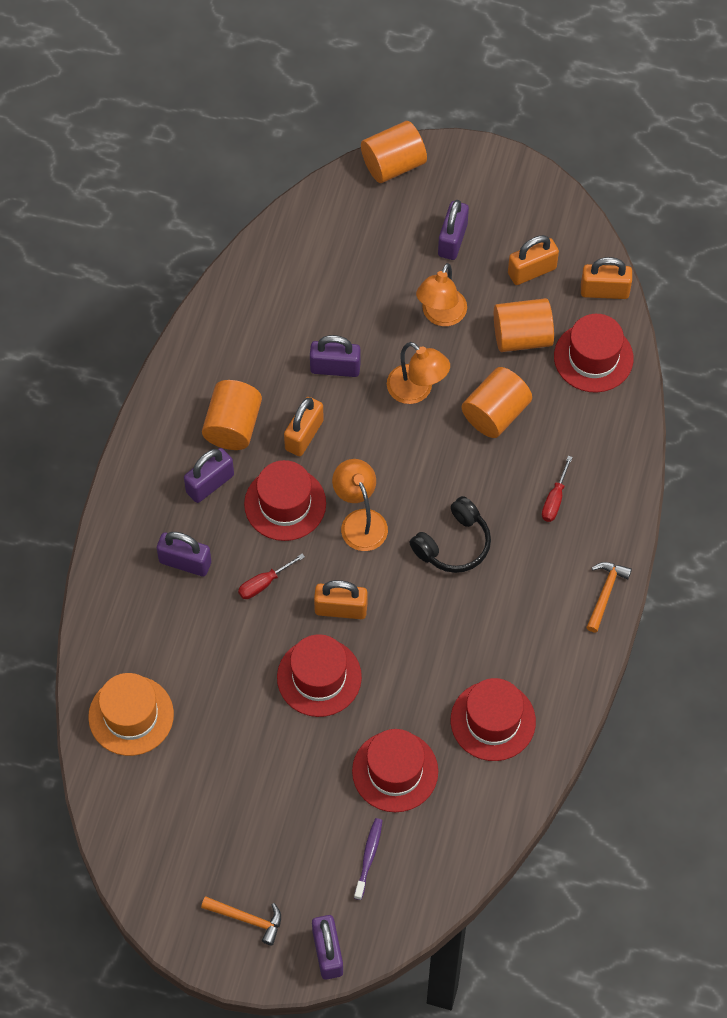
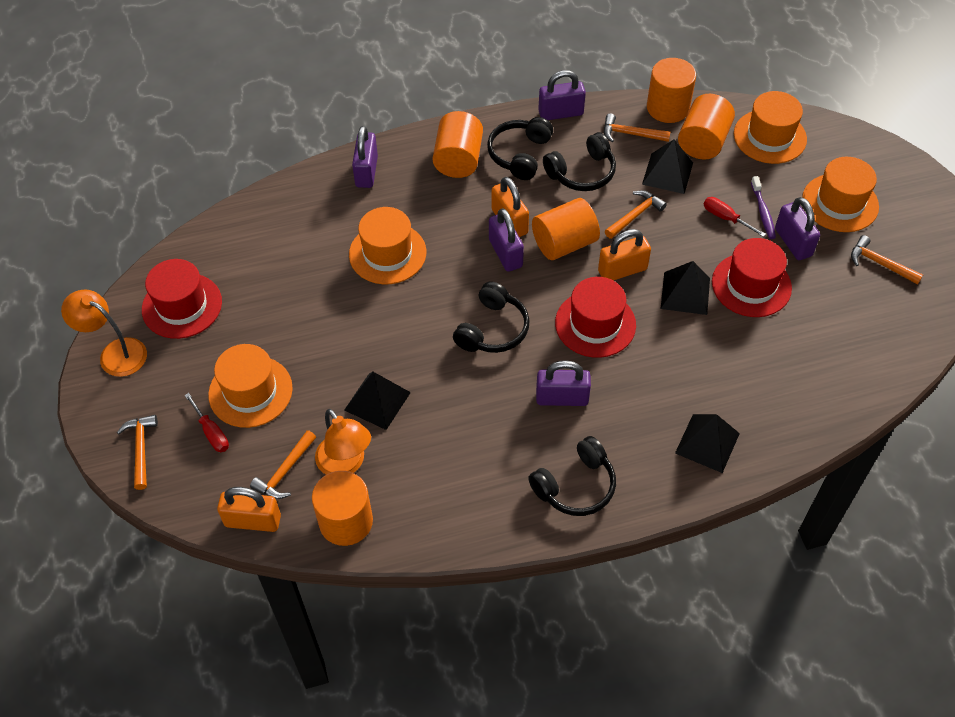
black headphones: [409,496,491,573] = 1 -> [453,281,530,353] [487,117,553,180] [528,436,616,516] [543,132,616,191] = 4
black pyramid: none = 0 -> [344,372,411,430] [642,139,693,194] [661,261,710,315] [675,414,740,473] = 4
orange cylinder: [202,380,262,450] [361,121,427,183] [462,367,532,438] [494,298,554,352] = 4 -> [312,471,373,546] [432,111,483,178] [532,198,600,260] [647,58,696,123] [678,94,735,160] = 5
orange hammer: [201,896,281,945] [586,562,632,632] = 2 -> [117,415,158,490] [250,430,316,499] [604,113,670,142] [605,190,667,239] [851,235,923,285] = 5
orange hat: [88,673,174,756] = 1 -> [208,344,293,428] [349,207,426,284] [734,91,807,164] [802,157,879,232] = 4
orange lamp: [332,459,388,551] [387,342,450,404] [416,263,467,326] = 3 -> [61,289,147,377] [315,409,371,475] = 2
orange padlock: [284,397,324,456] [314,580,367,619] [508,235,559,285] [581,257,632,299] = 4 -> [217,487,281,532] [492,177,529,237] [598,229,651,281] = 3
red hat: [244,460,326,541] [277,634,362,717] [352,729,438,812] [451,678,536,761] [554,314,634,393] = 5 -> [142,259,222,339] [555,277,636,358] [712,238,792,317] = 3

